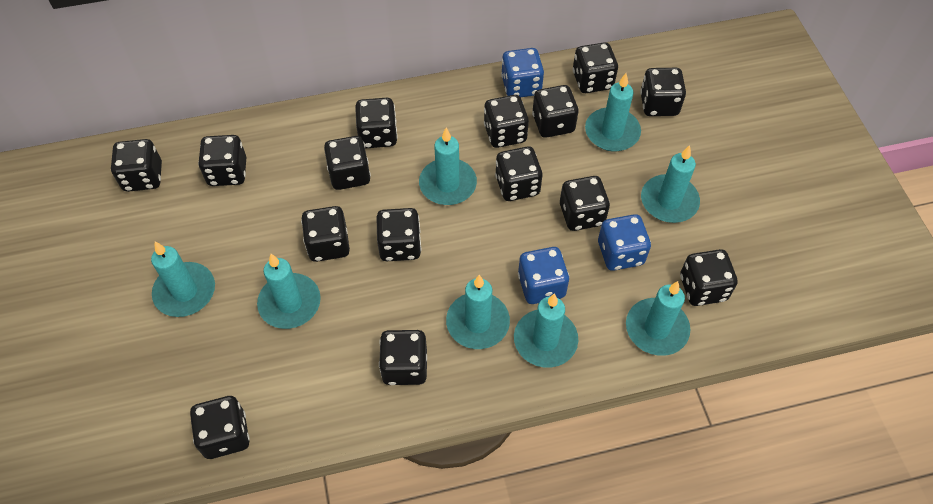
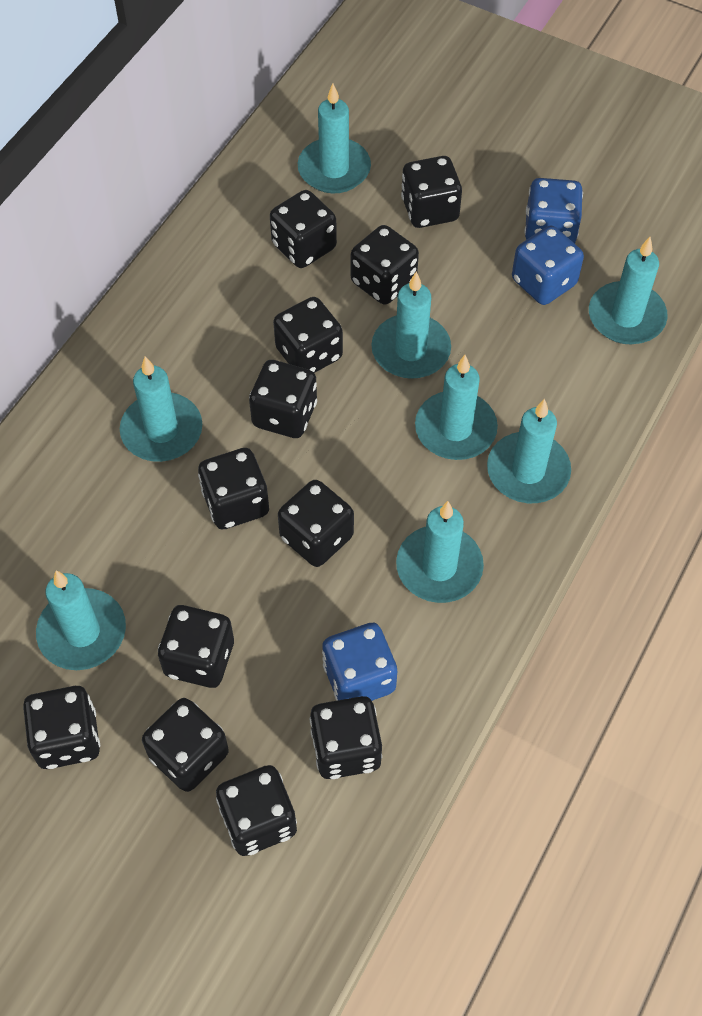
black dice: [111,139,162,192] [190,396,250,459] [198,135,246,186] [301,206,350,262] [324,136,371,190] [355,98,398,148] [376,208,421,261] [379,330,427,385] [484,95,529,148] [495,147,542,201] [532,85,579,138] [560,176,610,231] [573,42,618,93] [640,68,686,116] [680,249,738,306] = 15 -> [23,686,100,769] [142,698,229,792] [158,605,234,688] [198,448,269,530] [216,765,297,856] [249,360,317,438] [270,190,337,268] [273,297,343,373] [278,480,354,567] [310,696,382,779] [351,225,419,305] [401,156,462,228] = 12

